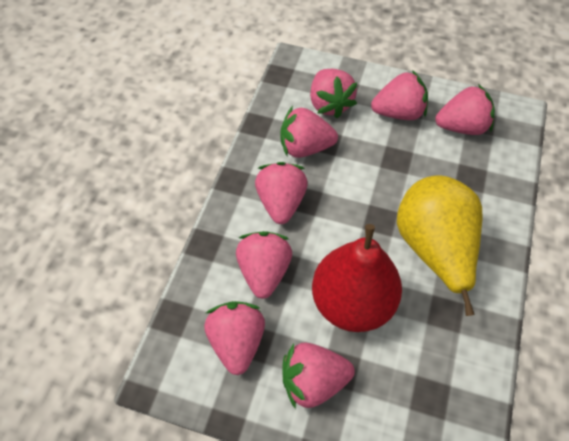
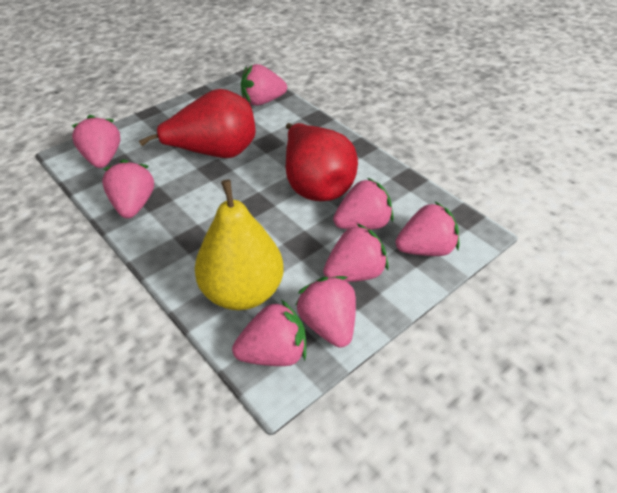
red pear: [312,224,402,332] = 1 -> [139,89,256,158] [286,123,358,201] = 2

